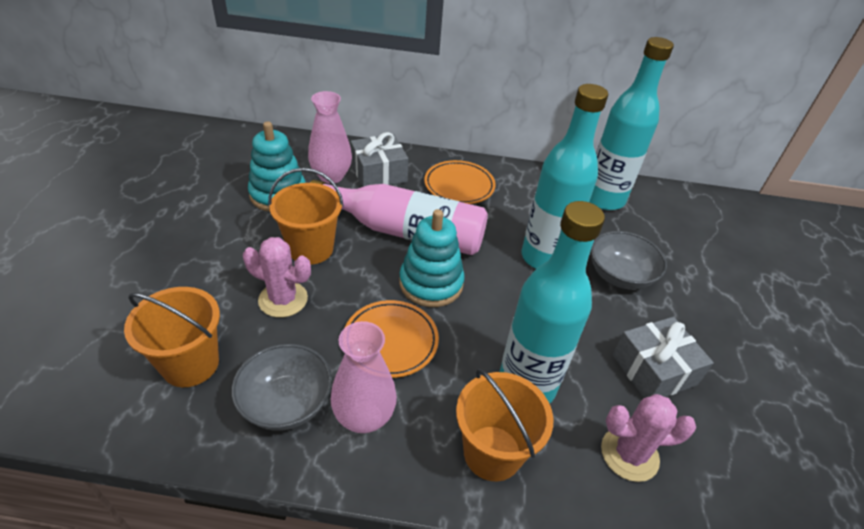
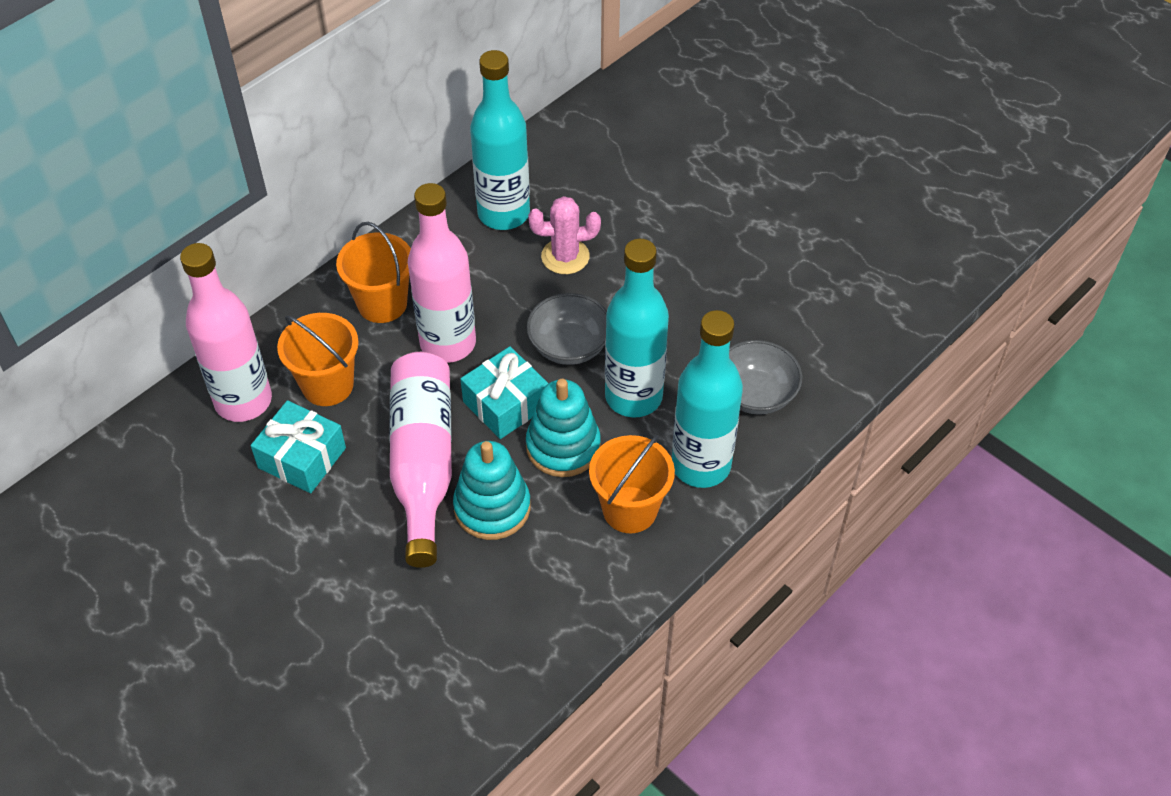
grey gift: [351,132,408,187] [612,317,714,398] = 2 -> none = 0
orange plate: [345,300,439,378] [424,160,496,204] = 2 -> none = 0
pink bottle: [310,180,488,255] = 1 -> [180,243,272,422] [389,352,452,568] [408,183,476,363] = 3
pink cactus: [243,237,311,318] [601,394,696,482] = 2 -> [528,196,601,274] = 1
pink vase: [308,91,352,184] [331,321,397,433] = 2 -> none = 0
turquoise gift: none = 0 -> [251,400,346,493] [460,346,548,439] = 2

